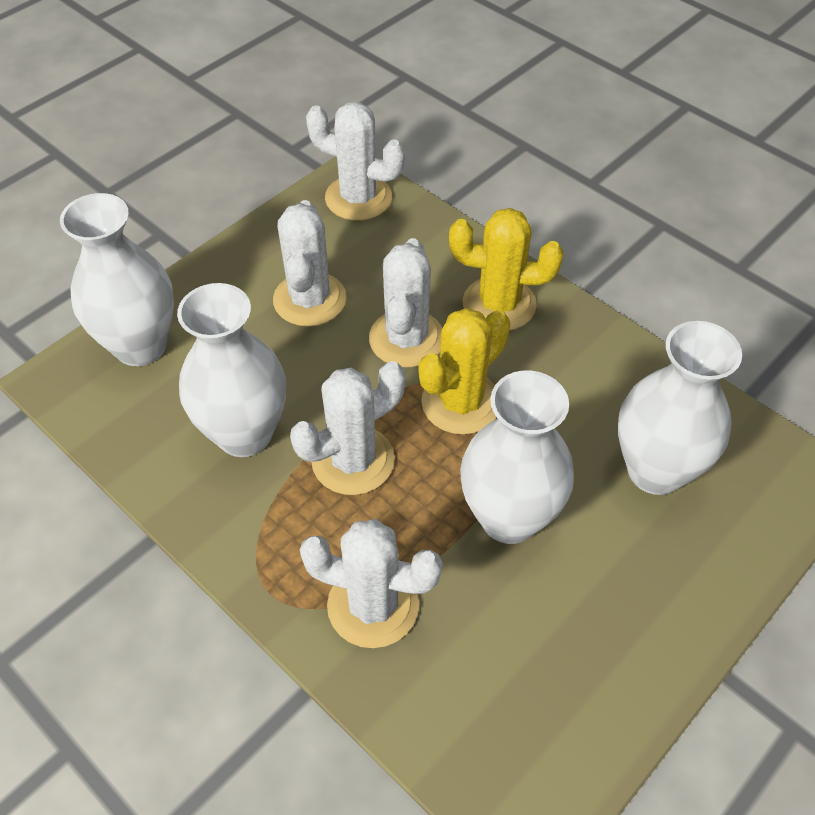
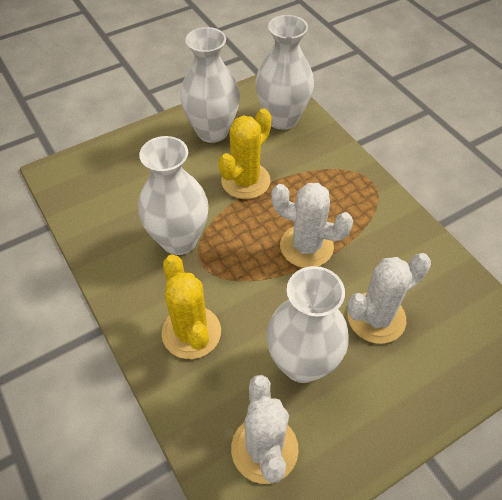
white cactus: [273,200,347,327] [290,361,405,495] [300,519,443,648] [306,102,405,221] [369,238,442,367] = 5 -> [231,375,299,484] [271,183,353,268] [347,253,431,344] = 3

